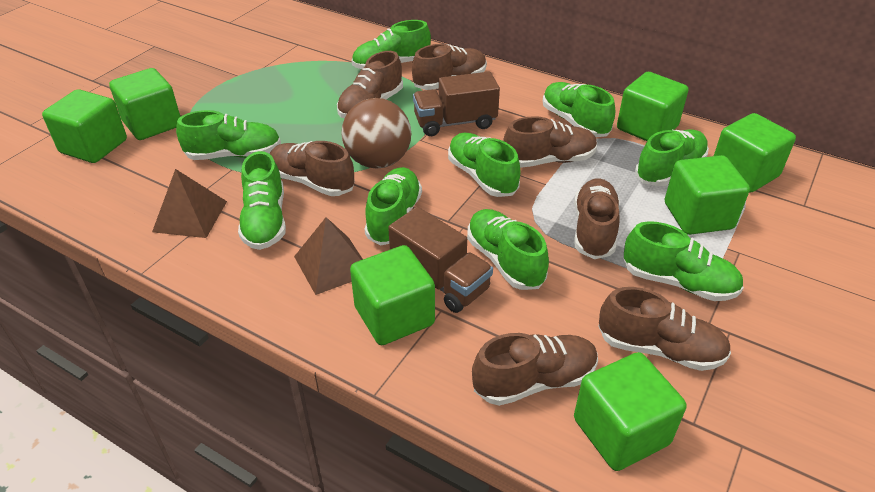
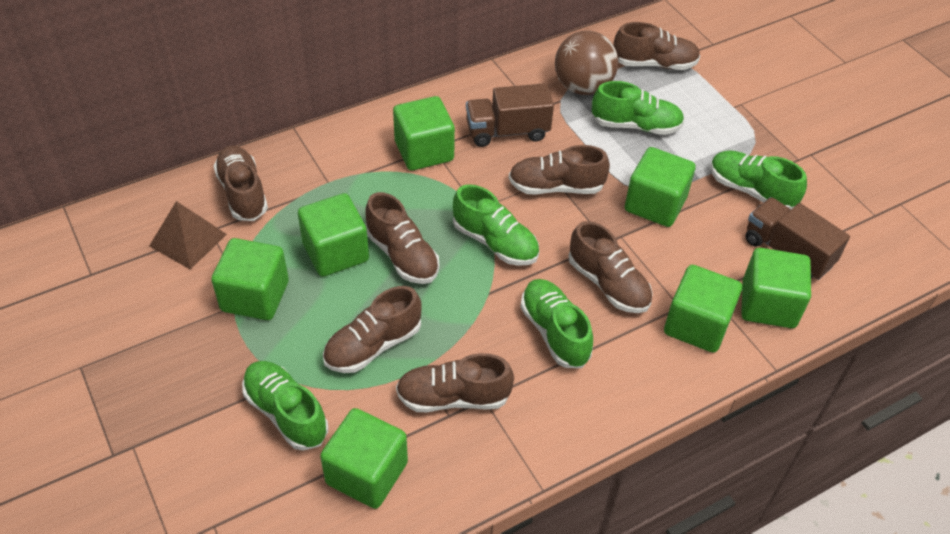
brown pyramid: [152,169,227,238] [294,217,363,295] = 2 -> [149,201,227,269] = 1
green shoe: [176,110,281,160] [238,151,286,250] [352,20,431,69] [365,167,422,246] [448,133,521,197] [467,209,549,290] [543,82,615,137] [623,221,744,301] [635,129,709,186] = 9 -> [242,361,328,451] [453,184,539,266] [520,279,593,368] [591,81,684,135] [710,150,807,210] = 5

